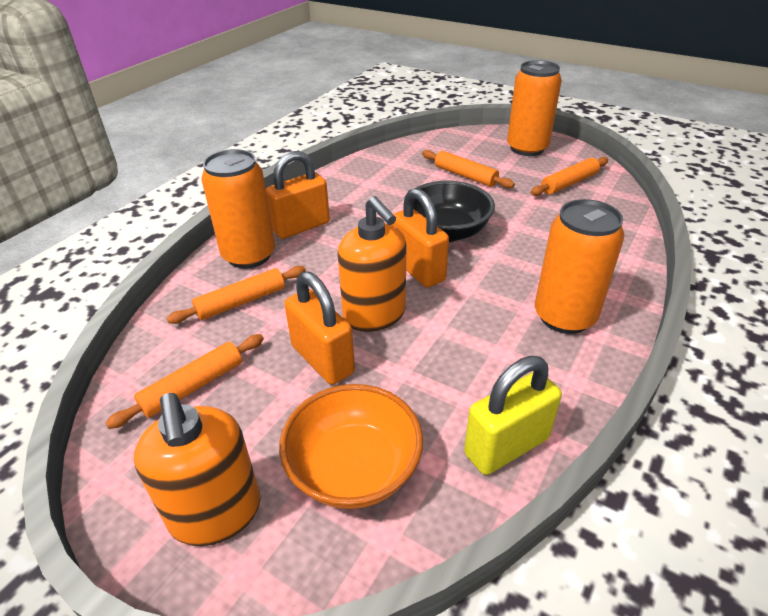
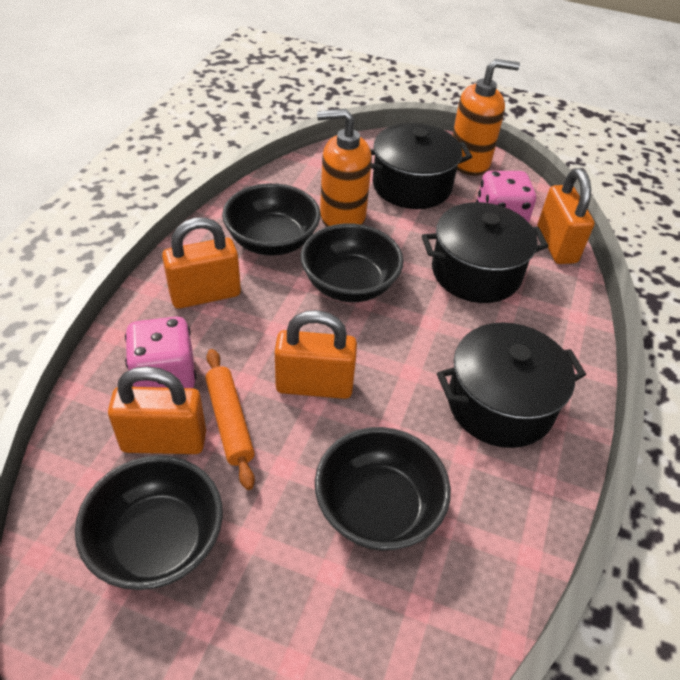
black bowl: [414,181,495,242] = 1 -> [75,455,223,590] [222,183,320,256] [300,223,404,302] [315,427,451,551] = 4
black pot: none = 0 -> [371,123,472,209] [422,202,548,303] [437,322,586,448] = 3
orange bowl: [279,384,423,509] = 1 -> none = 0
orange can: [201,149,275,269] [507,60,562,156] [535,199,625,334] = 3 -> none = 0
orange padlock: [266,151,330,239] [284,271,355,385] [392,188,449,287] = 3 -> [108,366,206,454] [162,217,241,309] [275,310,357,399] [537,168,594,264] = 4
orange rolling pin: [105,334,264,429] [166,266,306,324] [422,150,515,188] [531,157,608,196] = 4 -> [205,349,255,490] = 1
pink dice: none = 0 -> [125,317,196,388] [476,171,536,222] = 2
yellow padlock: [464,356,562,475] = 1 -> none = 0

